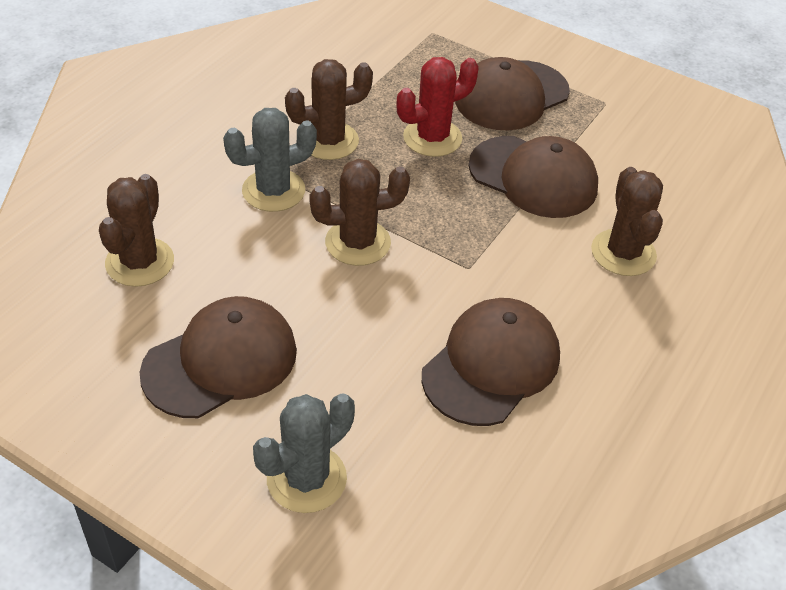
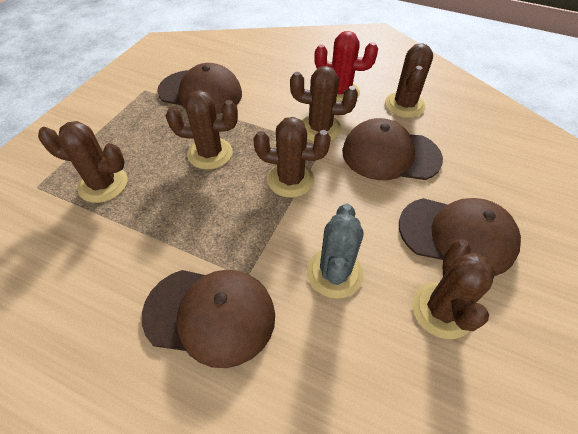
brown cactus: [99,174,174,287] [285,59,373,160] [309,159,410,266] [591,167,663,276] = 4 -> [38,121,127,203] [166,90,238,170] [253,117,331,198] [290,66,358,142] [385,43,433,118] [412,239,496,339] = 6
grey cactus: [223,108,317,212] [253,393,355,513] = 2 -> [307,203,364,299] = 1

